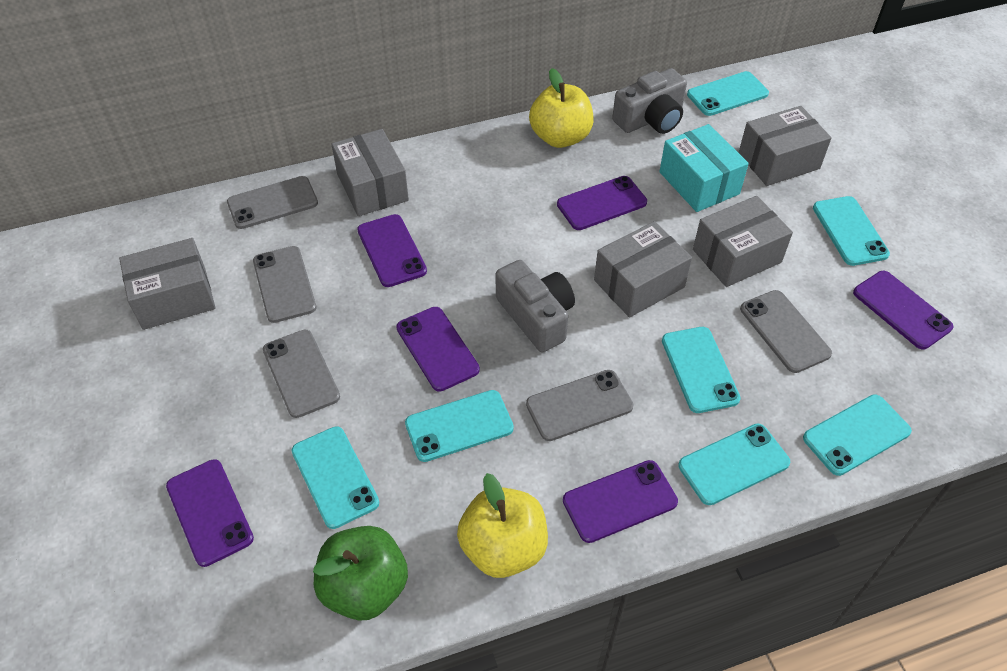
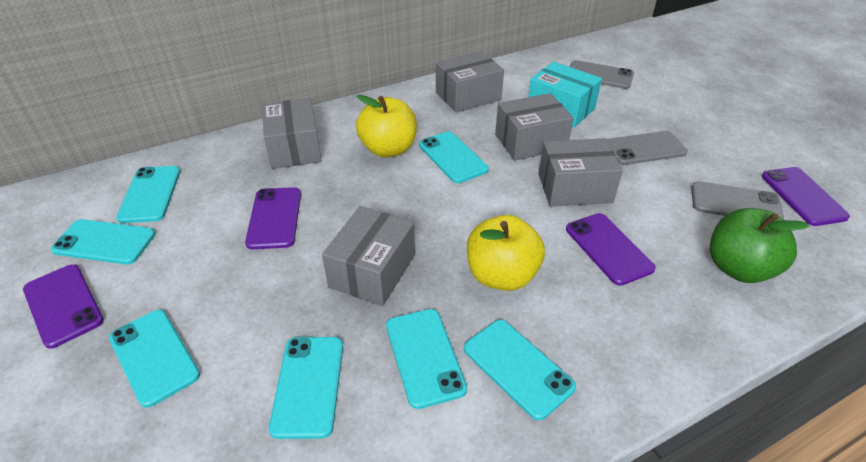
grey camera: [496,260,575,352] [612,68,687,134] = 2 -> none = 0
grey phone: [227,176,318,229] [253,246,316,323] [263,330,340,418] [526,370,634,441] [740,290,832,373] = 5 -> [570,60,634,89] [607,131,688,165] [691,181,784,220] = 3
purple phone: [166,459,254,567] [357,214,427,287] [396,307,480,392] [557,176,647,230] [563,460,678,543] [853,271,953,349] = 6 -> [23,264,104,349] [245,187,301,249] [566,213,656,286] [762,167,850,226] = 4

